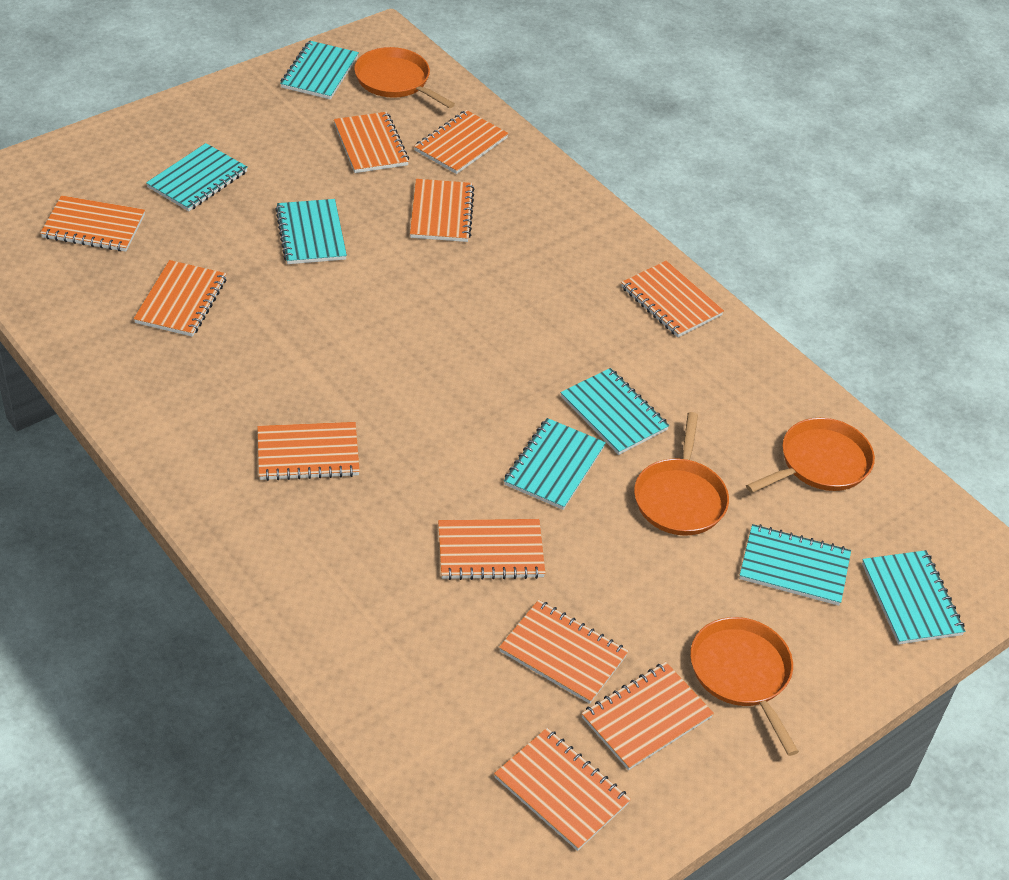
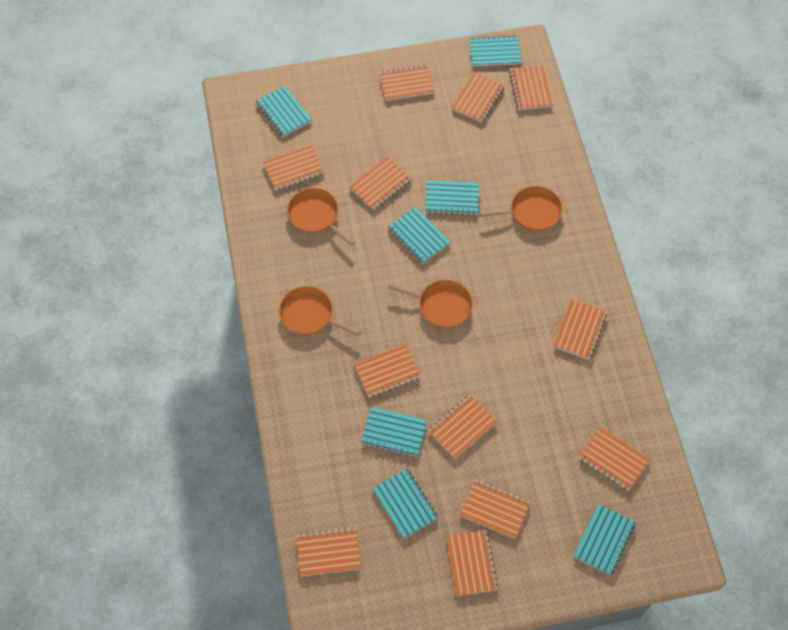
orange notebook: [40,195,145,252] [134,260,227,337] [257,422,360,481] [334,112,409,173] [410,179,474,242] [414,110,509,174] [438,519,545,580] [494,728,631,851] [499,600,629,704] [582,662,714,770] [621,261,724,337] = 11 -> [263,145,324,191] [296,527,361,577] [349,156,412,210] [354,344,421,398] [379,64,435,101] [428,395,497,459] [446,530,498,596] [451,72,504,123] [460,479,530,539] [509,65,552,111] [554,300,607,360] [579,427,650,491] = 12

